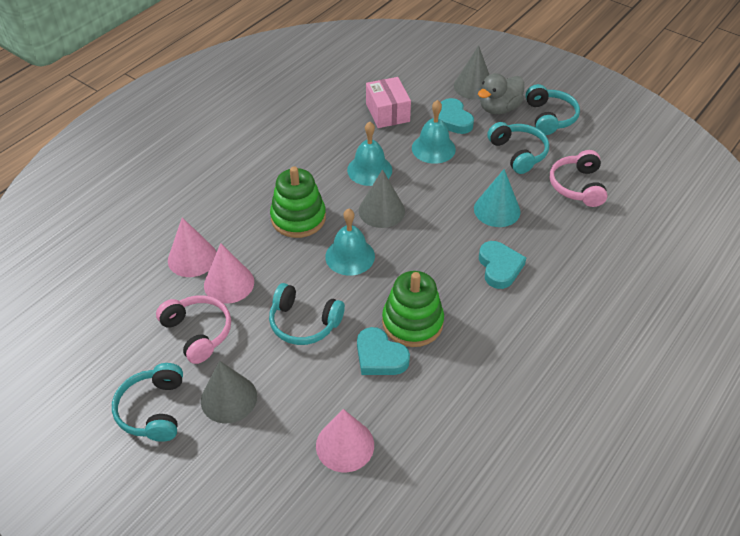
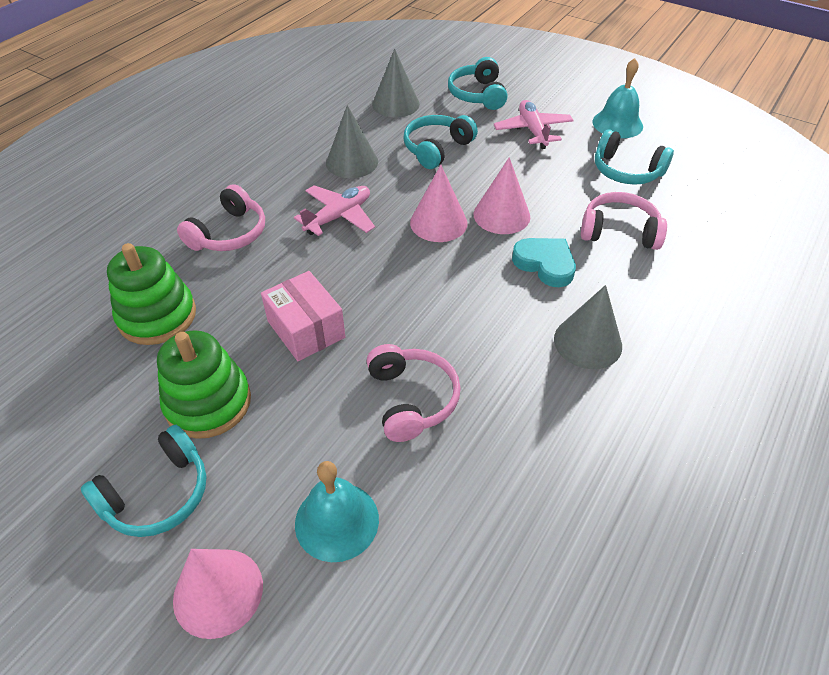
grey duck: [478,73,524,114] = 1 -> none = 0
pink headphones: [156,295,231,364] [550,150,608,207] = 2 -> [177,184,265,251] [366,344,461,442] [581,192,667,250] = 3
pink plane: none = 0 -> [294,185,375,236] [494,100,574,149] = 2
turquoise bell: [325,209,375,276] [347,122,392,186] [412,100,456,164] = 3 -> [295,461,379,562] [593,58,643,138] = 2
turquoise cone: [474,169,520,227] = 1 -> none = 0
turquoise heart: [357,327,410,375] [438,98,474,134] [479,241,526,289] = 3 -> [512,238,576,287] = 1

